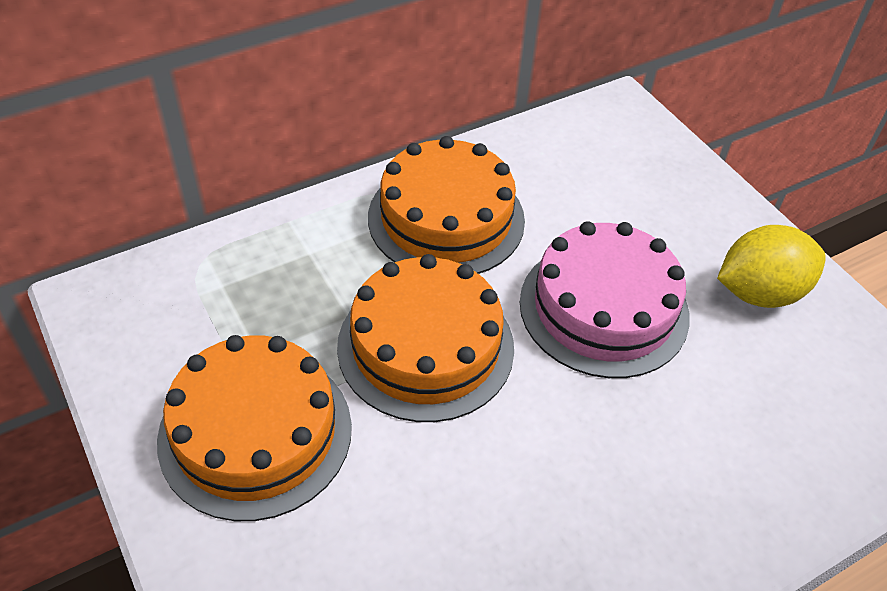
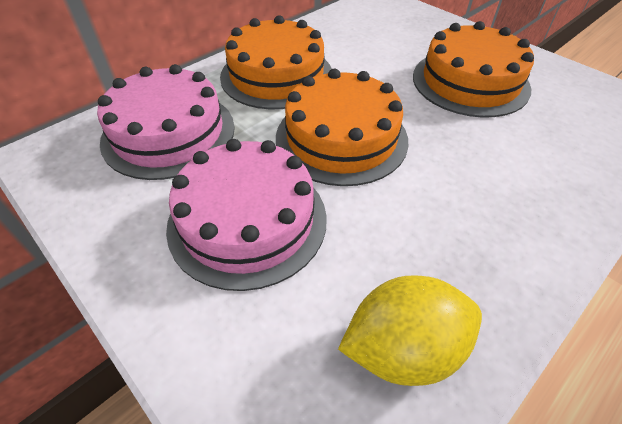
pink cake: [520,221,690,378] = 1 -> [97,64,235,180] [166,139,327,291] = 2

